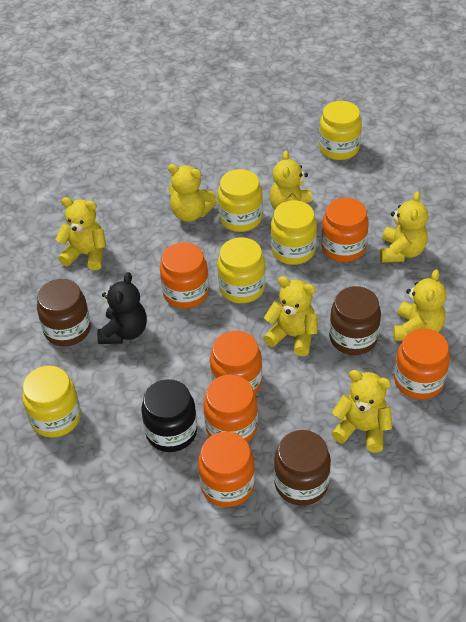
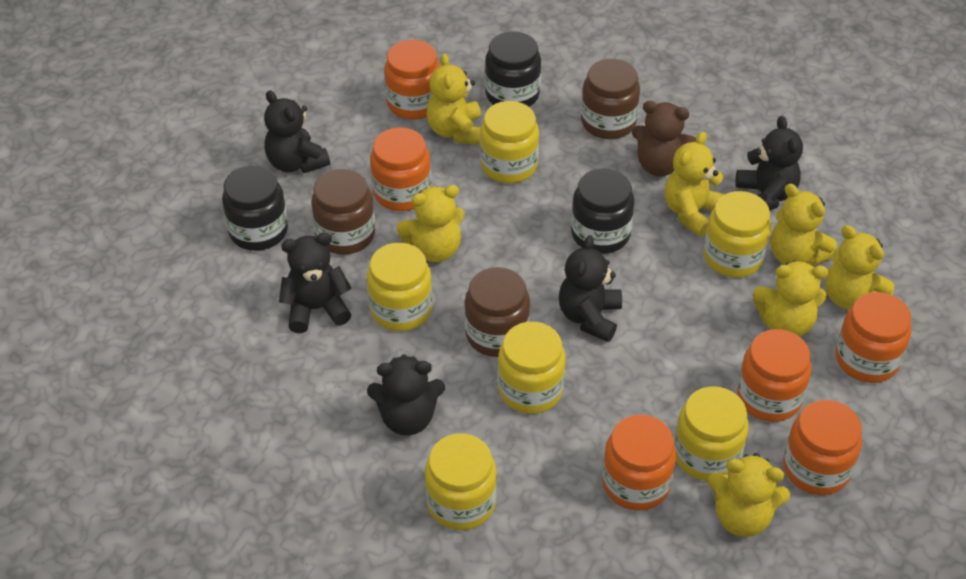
black jar: [142,379,197,452] = 1 -> [222,165,288,251] [485,31,541,107] [571,168,635,254] = 3
black teddy bear: [97,272,147,344] = 1 -> [264,90,330,173] [279,233,352,333] [367,354,445,436] [559,235,622,342] [735,116,803,210] = 5
brown teddy bear: none = 0 -> [632,101,696,177] = 1
yellow jar: [22,366,81,438] [218,169,263,232] [218,237,265,303] [271,200,317,265] [319,101,362,160] = 5 -> [367,243,432,331] [425,433,497,530] [480,101,539,183] [498,322,566,414] [674,386,749,481] [703,191,771,278] = 6

